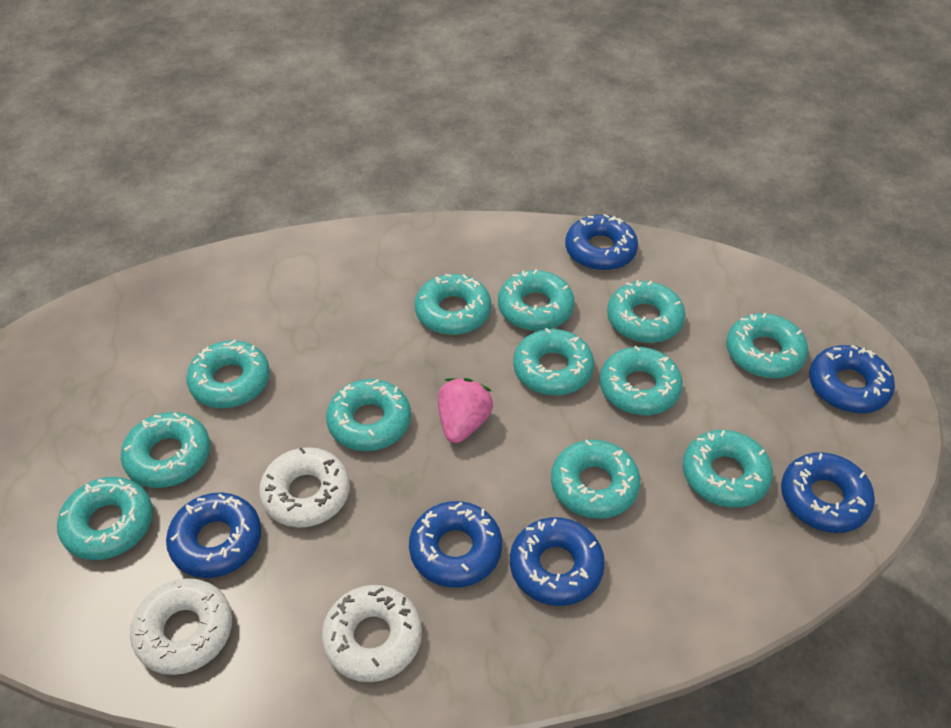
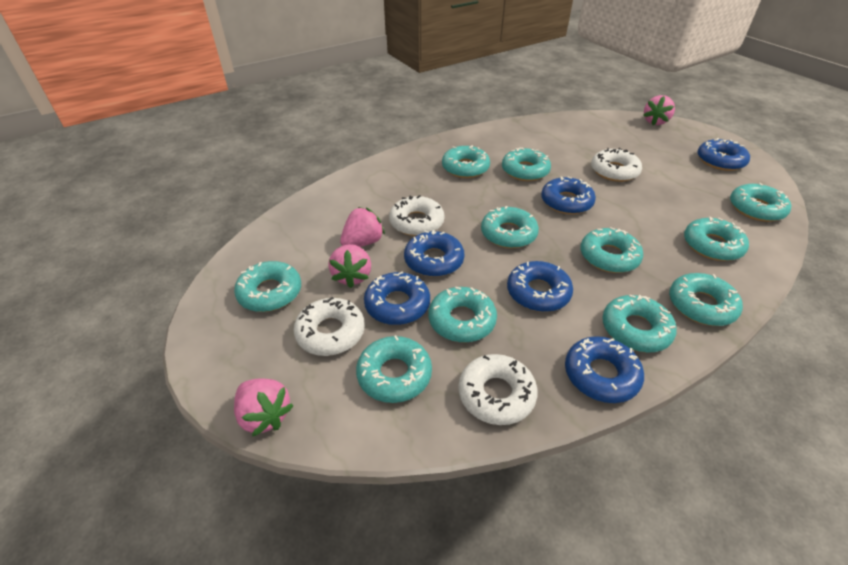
pink strawberry: [438,378,493,443] = 1 -> [234,378,294,437] [328,244,371,288] [340,207,385,247] [643,95,675,125] = 4
turquoise donut: [57,477,153,560] [121,412,210,488] [186,340,270,408] [326,379,411,451] [415,274,491,335] [498,269,574,331] [513,328,594,396] [551,440,640,519] [600,346,683,415] [607,280,685,343] [683,430,773,508] [726,313,808,378] = 12 -> [234,261,301,312] [356,335,432,403] [429,287,497,342] [442,145,490,178] [481,206,539,248] [502,147,551,181] [581,227,644,273] [602,295,677,352] [669,273,743,326] [684,217,749,261] [730,183,791,222] = 11
white donut: [130,578,232,675] [259,447,350,528] [322,585,422,682] = 3 -> [294,297,365,356] [389,195,445,236] [458,354,538,425] [591,148,642,182] = 4

